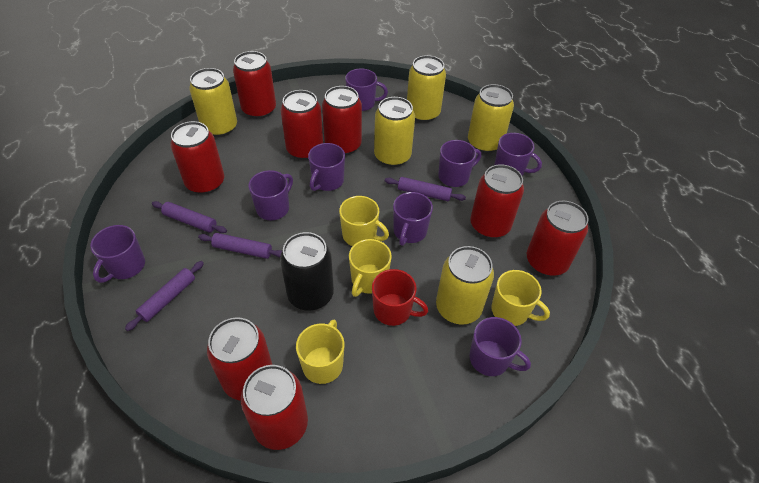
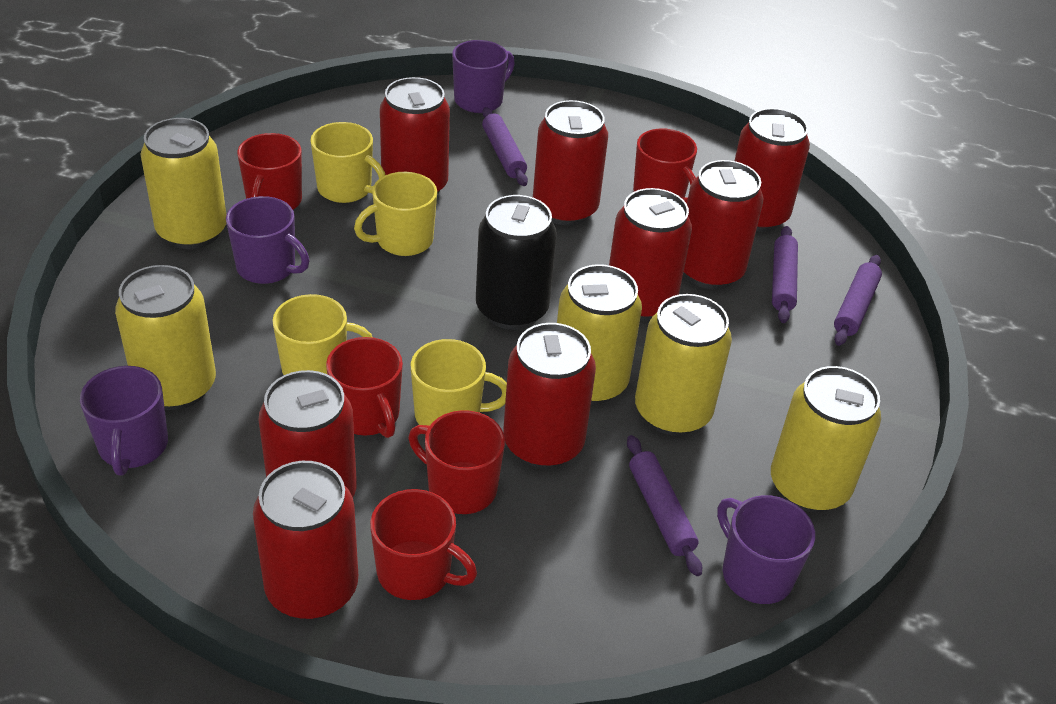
purple mug: [90,225,145,283] [249,170,293,220] [308,143,345,191] [345,69,388,111] [393,192,433,246] [438,140,481,187] [469,317,531,376] [494,133,542,176] = 8 -> [80,366,168,476] [226,196,309,284] [452,40,515,113] [717,495,815,604] = 4
red mug: [372,269,428,326] = 1 -> [237,133,302,210] [326,337,403,438] [370,489,477,600] [409,410,505,514] [633,129,697,203] = 5

